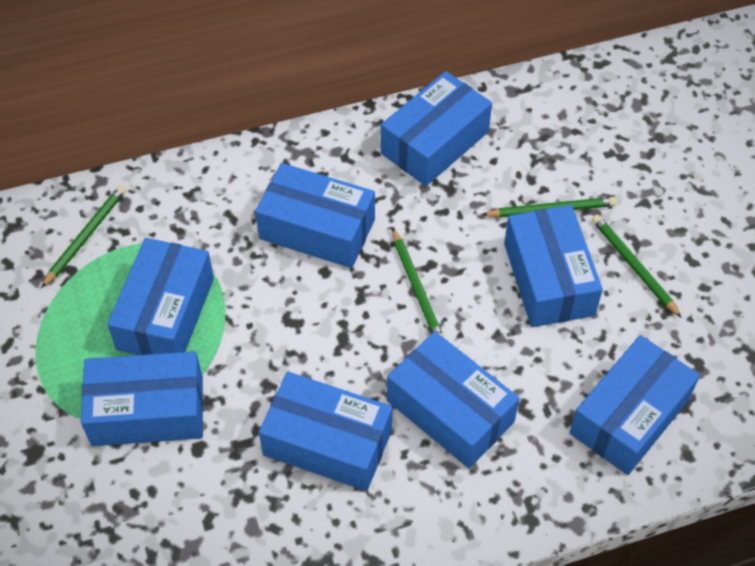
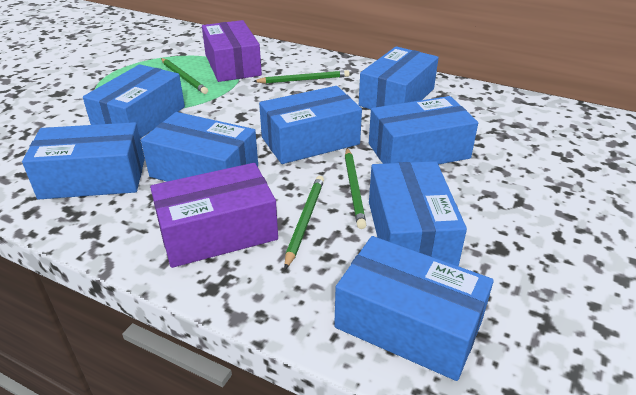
purple box: none = 0 -> [150,163,278,268] [202,20,262,82] = 2

